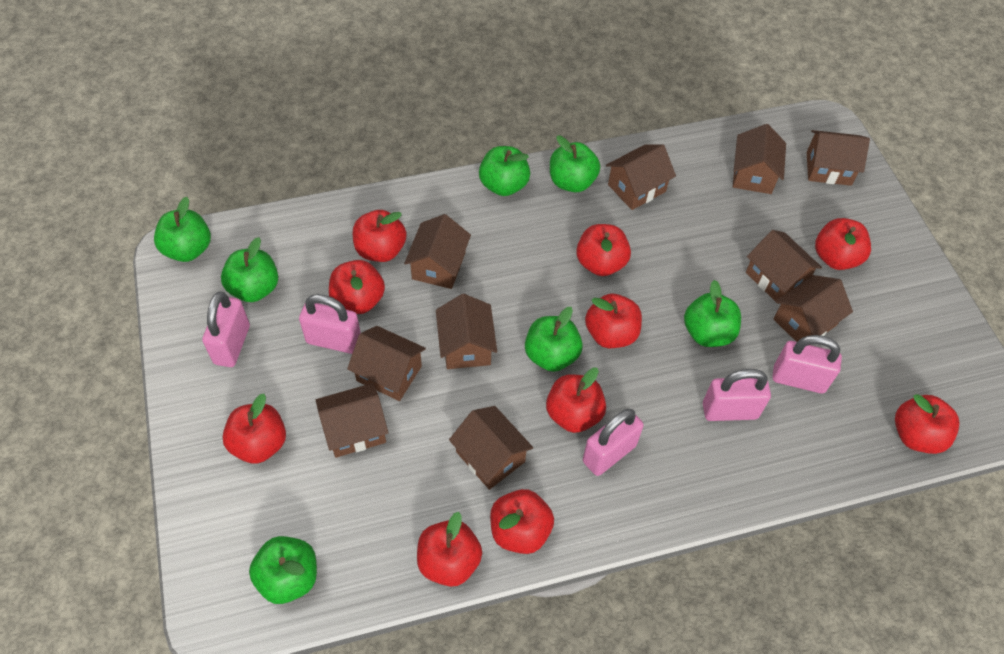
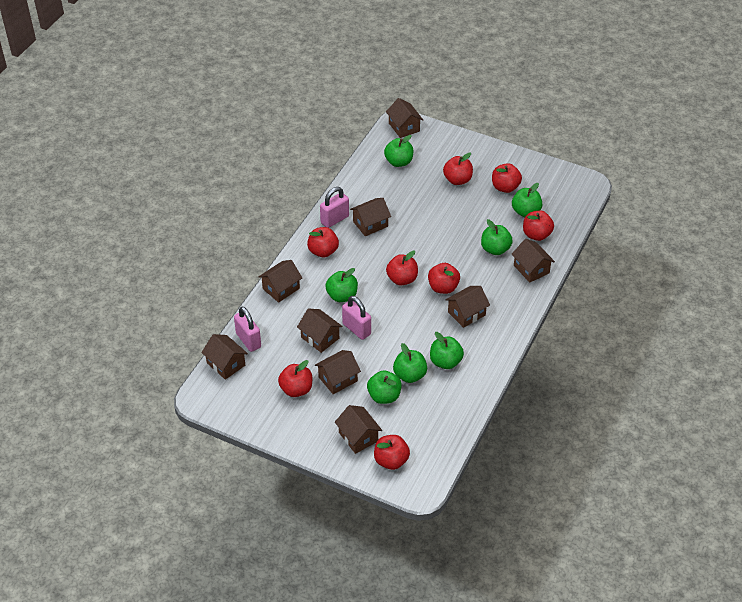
brown house: [316,383,388,458] [347,326,426,401] [404,214,471,289] [436,294,497,369] [449,406,533,490] [606,144,676,210] [733,124,786,194] [746,230,822,304] [774,275,853,342] [807,130,870,186] = 10 -> [201,334,248,380] [258,260,302,303] [297,308,343,353] [315,350,361,394] [335,405,382,454] [350,198,391,236] [386,98,423,138] [445,286,490,328] [512,239,555,283] = 9
pink padlock: [202,292,250,367] [299,294,361,354] [583,409,644,476] [703,369,771,421] [772,335,842,394] = 5 -> [234,306,261,352] [320,187,349,228] [342,296,371,340] = 3
red apple: [222,394,286,464] [329,260,385,314] [353,210,407,262] [417,512,482,587] [490,489,554,554] [546,368,606,433] [576,224,631,276] [585,294,642,348] [815,218,871,270] [895,394,959,454] = 10 -> [278,360,312,397] [307,227,339,258] [374,435,410,470] [386,251,418,286] [428,263,460,294] [443,153,473,185] [492,163,522,193] [523,211,554,241] = 8

